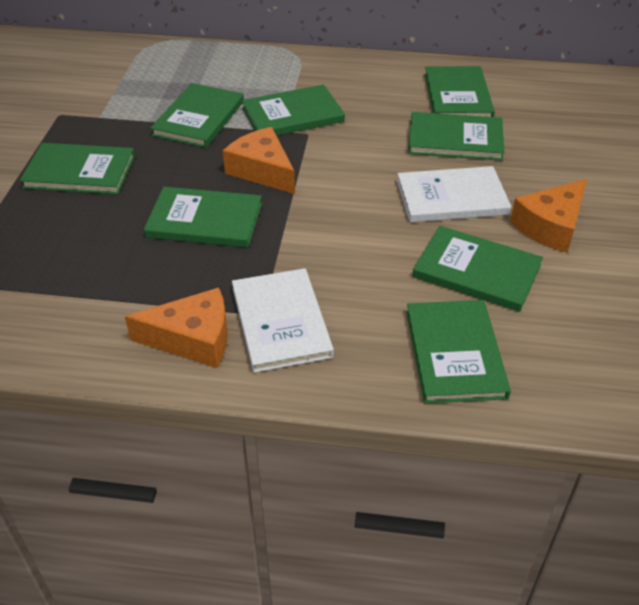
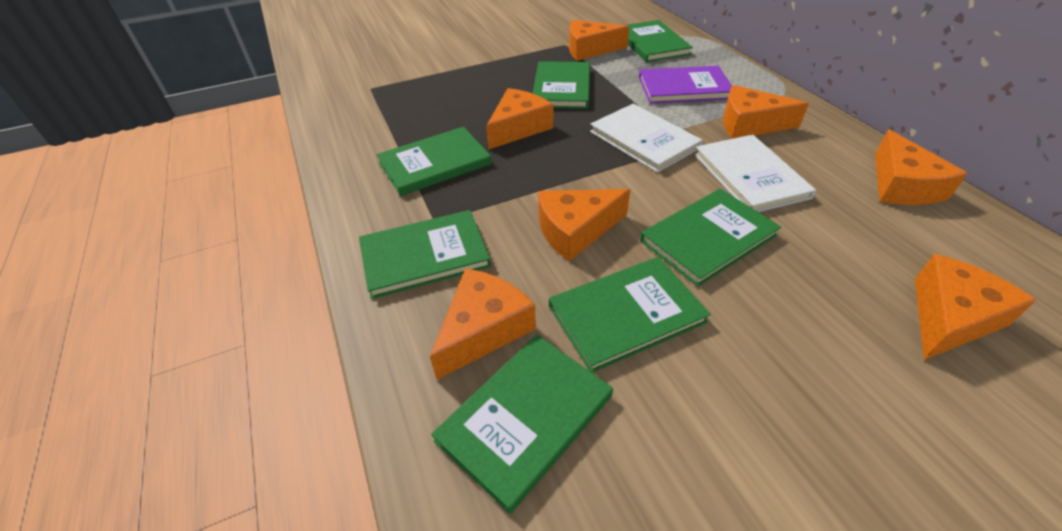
green book: [20,143,135,194] [144,187,262,247] [150,83,244,148] [242,84,345,136] [406,300,511,404] [408,112,504,161] [413,226,543,312] [425,66,495,117] = 8 -> [359,210,491,299] [377,127,492,196] [431,335,613,514] [533,61,590,109] [549,257,711,373] [627,20,693,62] [640,189,781,287] = 7
orange cheese: [125,288,228,368] [223,127,295,194] [510,179,587,253] = 3 -> [430,268,536,380] [486,88,553,149] [538,189,630,261] [569,20,629,61] [723,85,809,139] [875,130,968,205] [915,254,1036,360] = 7
purple book: none = 0 -> [639,66,732,104] = 1

